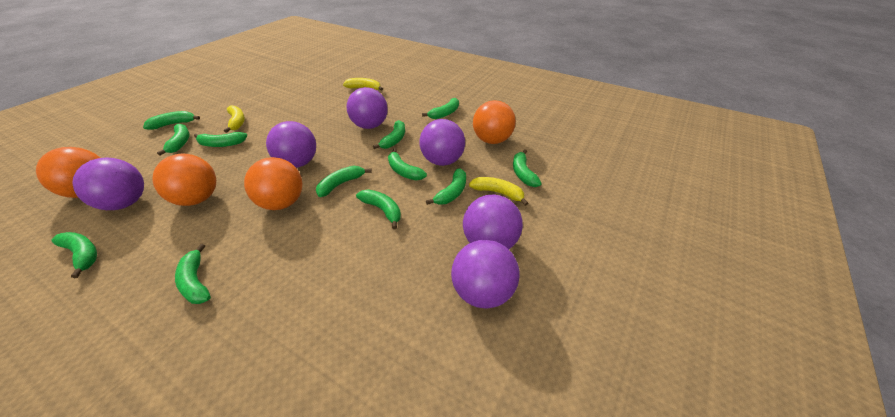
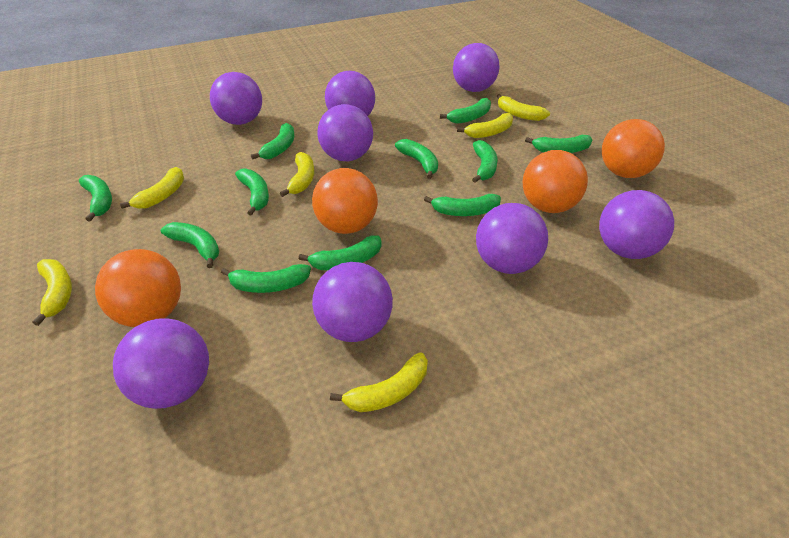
green banana: [51,232,97,278] [143,111,200,130] [157,124,190,156] [175,244,211,304] [194,132,248,147] [316,166,372,197] [356,190,401,229] [373,120,405,149] [388,148,427,180] [422,98,459,119] [426,169,466,205] [513,149,542,187] = 12 -> [79,175,112,222] [161,222,219,268] [221,264,311,293] [235,169,269,216] [251,123,294,160] [299,235,382,270] [395,139,438,179] [424,194,501,216] [440,98,491,124] [472,140,498,183] [525,135,592,153] = 11
purple ball: [72,157,144,210] [266,121,316,168] [347,87,388,129] [420,119,465,166] [451,240,520,309] [463,195,523,249] = 6 -> [113,318,209,409] [210,72,262,125] [312,262,393,342] [317,104,373,161] [325,71,375,116] [453,43,500,92] [476,203,548,274] [599,190,674,259] = 8
yellow banana: [224,105,245,133] [343,78,383,91] [469,177,528,206] = 3 -> [33,259,72,326] [120,167,184,209] [280,152,314,197] [330,352,428,412] [457,113,513,138] [497,94,550,121] = 6

